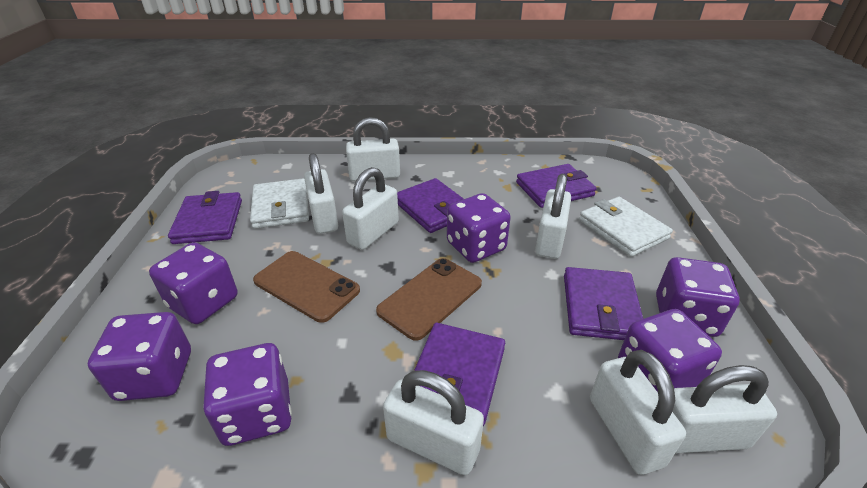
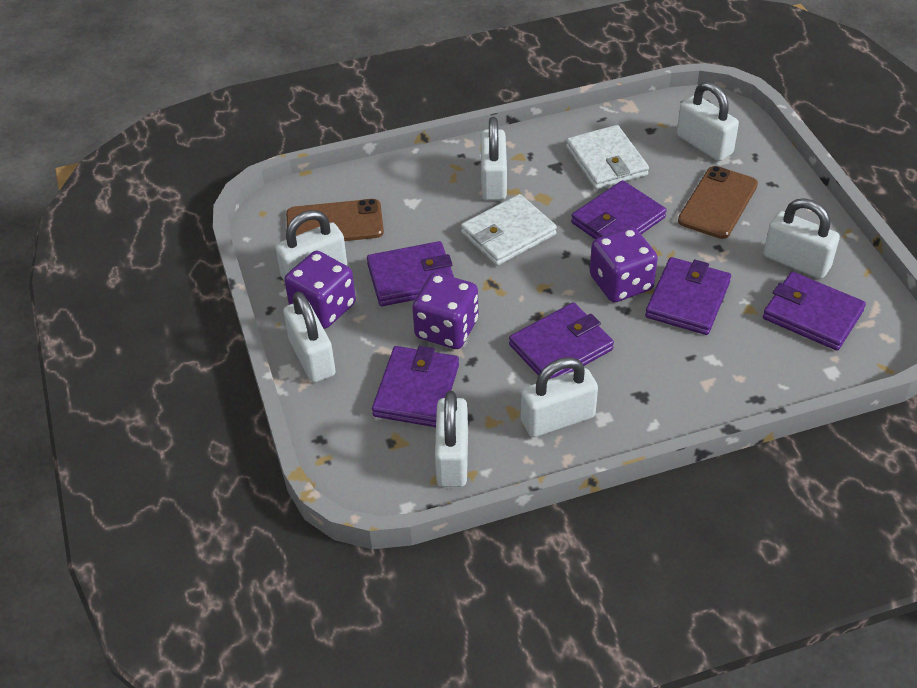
purple dice: [88,312,191,401] [149,242,238,324] [203,343,292,446] [447,193,511,263] [618,309,722,392] [656,257,740,337] = 6 -> [284,251,356,329] [412,273,478,349] [590,227,658,303] = 3
purple wallet: [168,191,242,244] [397,178,464,233] [414,323,505,426] [516,164,597,208] [564,267,643,340] = 5 -> [367,241,454,306] [372,346,459,427] [509,302,614,379] [571,180,667,239] [645,257,731,335] [763,272,866,351] = 6

